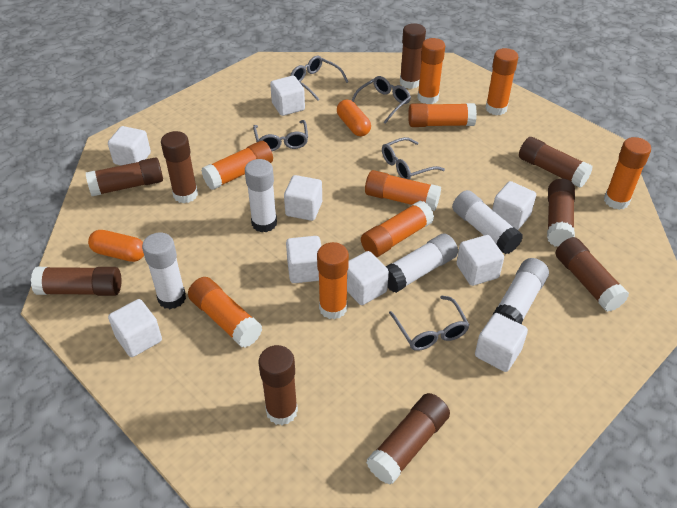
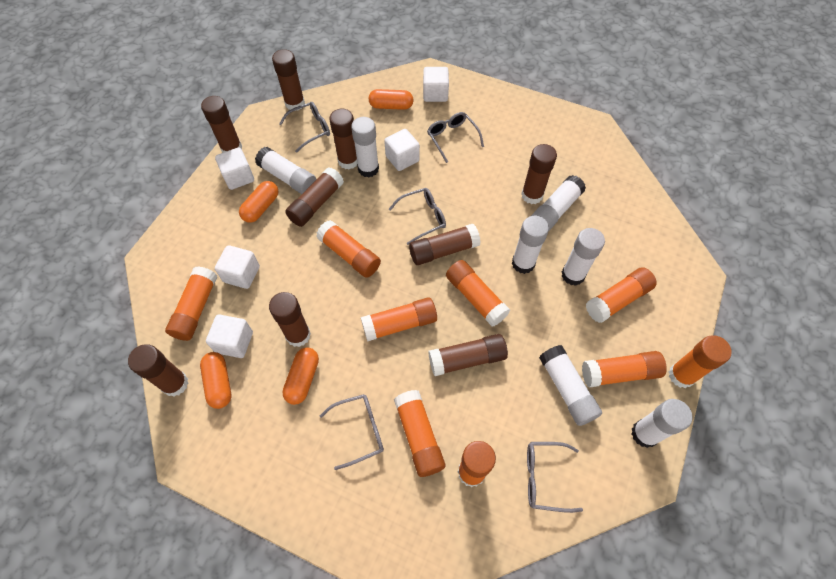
orange capsule: [88,230,144,262] [337,99,371,136] = 2 -> [200,352,231,409] [239,181,279,223] [282,348,319,405] [369,89,413,110] = 4
white cube: [108,126,151,165] [108,299,162,357] [270,76,305,116] [284,175,322,221] [286,236,321,283] [347,251,389,305] [457,235,504,286] [475,313,528,372] [492,181,536,230] = 9 -> [206,314,253,358] [215,147,254,190] [215,245,260,289] [384,129,420,171] [423,67,449,102] = 5
white glue stick: [142,233,186,309] [245,159,277,232] [386,234,458,293] [452,190,523,254] [493,258,549,324] = 5 -> [255,147,317,194] [351,117,379,178] [512,216,549,274] [531,175,586,231] [539,345,602,426] [562,228,605,286] [631,399,693,448] = 7

